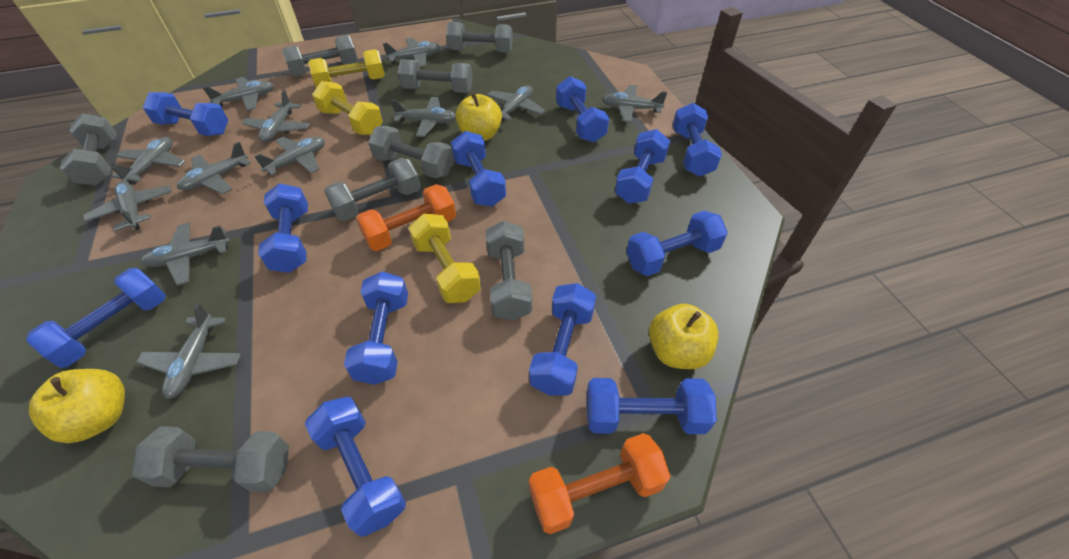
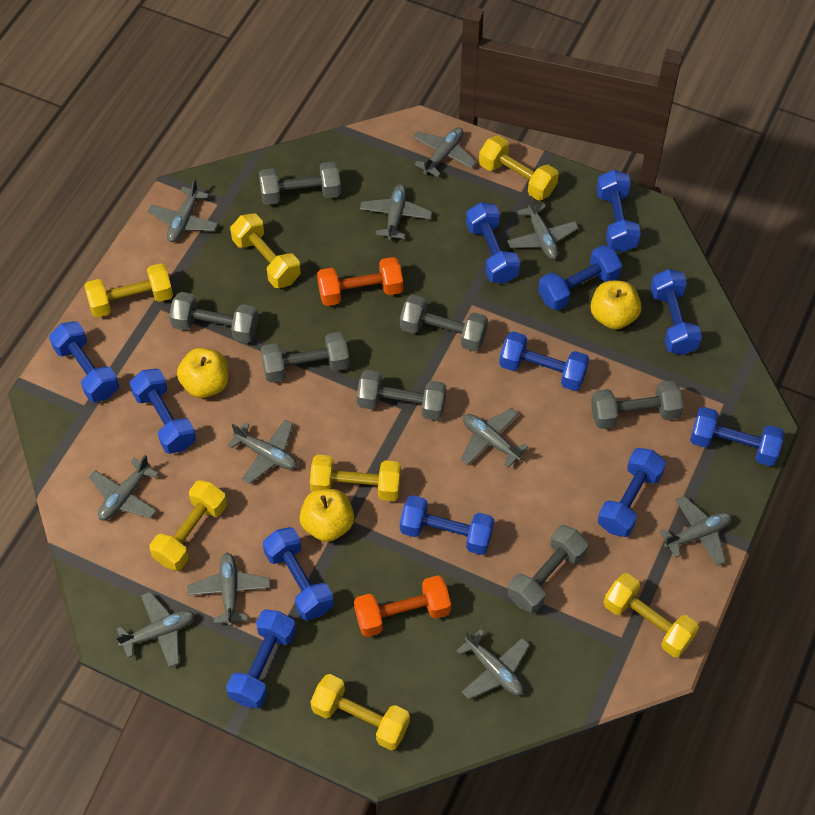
grey dumbbell: [60,113,117,185] [132,426,289,492] [282,35,358,76] [324,158,421,221] [368,126,454,178] [398,59,473,93] [446,22,513,53] [486,221,532,321] = 8 -> [169,292,258,343] [259,162,341,205] [261,332,350,383] [357,370,446,421] [400,295,488,352] [507,525,588,613] [591,380,683,429] = 7
grey plane: [83,181,172,231] [112,137,185,185] [136,303,241,399] [140,223,230,286] [177,142,251,194] [203,77,273,111] [242,90,310,142] [254,137,325,176] [383,38,440,67] [391,97,456,137] [487,86,545,122] [602,85,667,123] = 12 -> [89,455,159,521] [116,591,195,667] [148,179,218,242] [187,553,271,626] [227,420,297,484] [360,184,432,240] [413,127,477,177] [456,629,530,699] [461,408,529,468] [507,195,579,259] [659,496,732,566] = 11
yellow dumbbell: [308,49,385,87] [312,81,383,135] [409,214,481,303] = 3 -> [84,263,173,318] [150,480,227,571] [230,213,301,288] [310,455,401,501] [310,674,410,750] [479,135,559,200] [604,573,699,657] = 7

